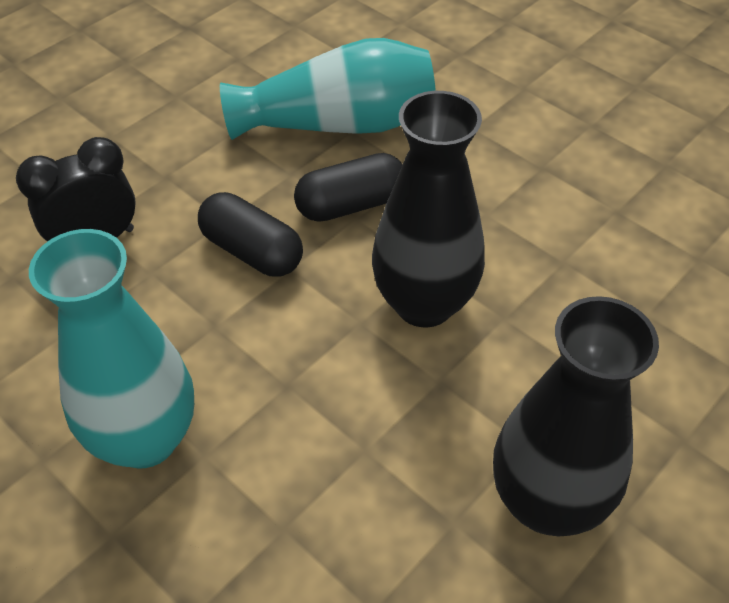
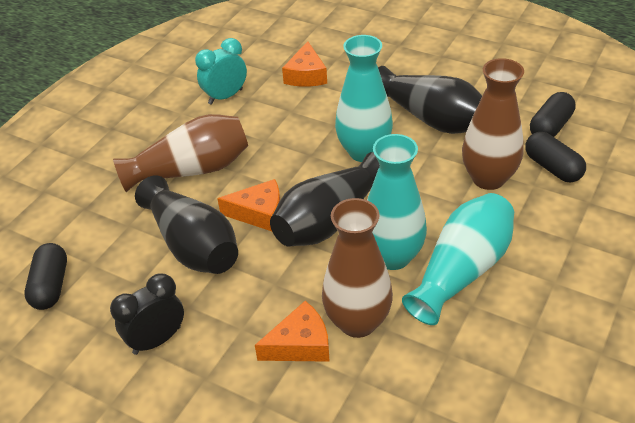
black capsule: [198,192,303,277] [294,153,403,222] = 2 -> [24,243,67,310] [525,132,586,182] [530,92,576,137] = 3
black vase: [372,91,485,327] [493,296,659,537] = 2 -> [135,175,238,274] [270,152,380,247] [378,66,482,134] = 3
brown vase: none = 0 -> [113,114,248,192] [322,198,393,338] [462,58,524,190] = 3
orange cheese: none = 0 -> [217,179,280,231] [255,301,330,362] [282,41,327,87] = 3
turquoise clock: none = 0 -> [195,38,247,105] = 1
turquoise vase: [29,229,194,468] [220,38,436,140] = 2 -> [335,35,393,162] [367,134,427,270] [402,193,514,325] = 3

